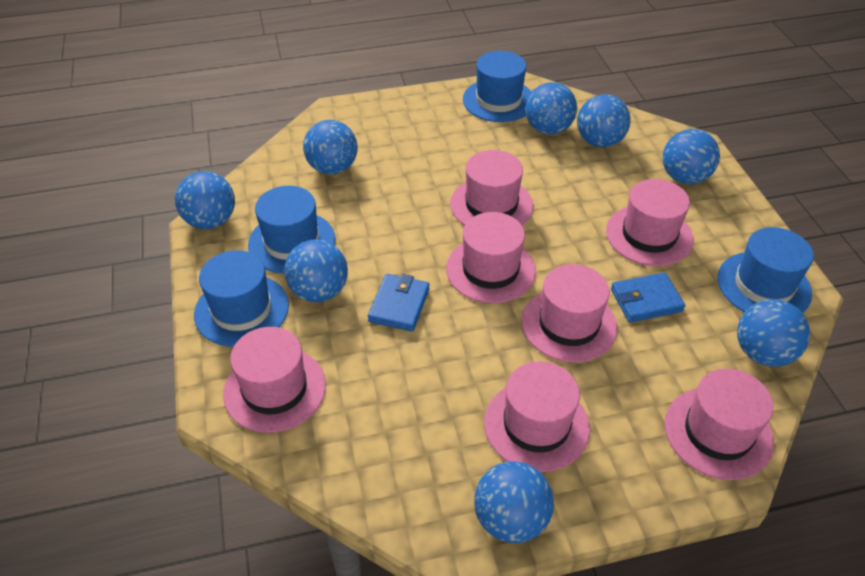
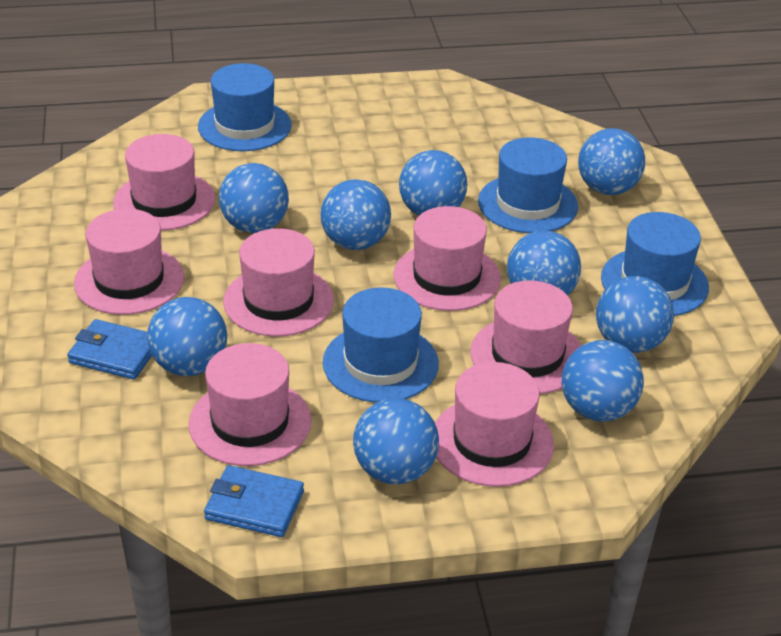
blue ball: [175,171,235,229] [284,239,348,302] [303,120,358,174] [474,461,554,543] [525,82,577,135] [577,94,631,148] [662,129,720,184] [737,299,810,367] = 8 -> [147,297,227,376] [219,163,289,233] [320,179,391,250] [353,398,439,484] [399,150,467,216] [507,231,581,296] [562,340,644,422] [578,128,645,195] [596,276,674,353] = 9

